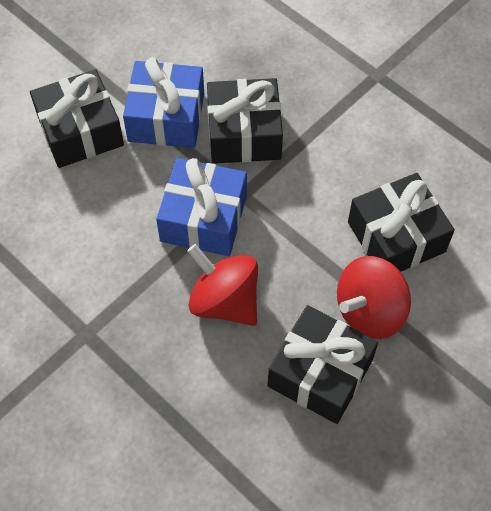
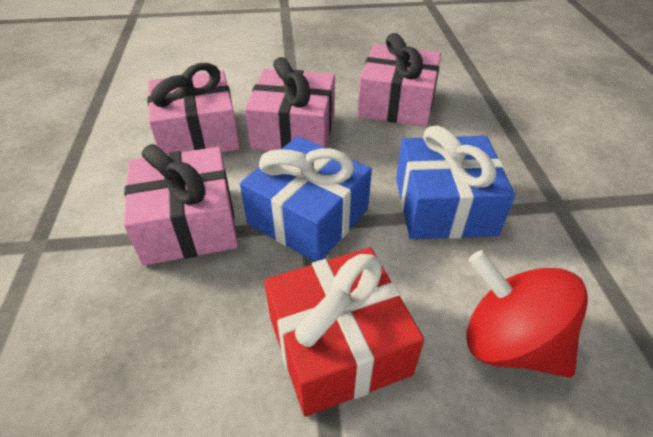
black gift: [30,69,124,168] [207,78,283,164] [268,305,378,424] [348,173,455,272] = 4 -> none = 0
pink gift: none = 0 -> [124,144,238,266] [147,63,240,154] [245,57,335,151] [358,33,441,127] = 4
red gift: none = 0 -> [264,248,424,417] = 1
red spinning top: [187,244,258,326] [337,256,411,339] = 2 -> [466,250,588,378] = 1

